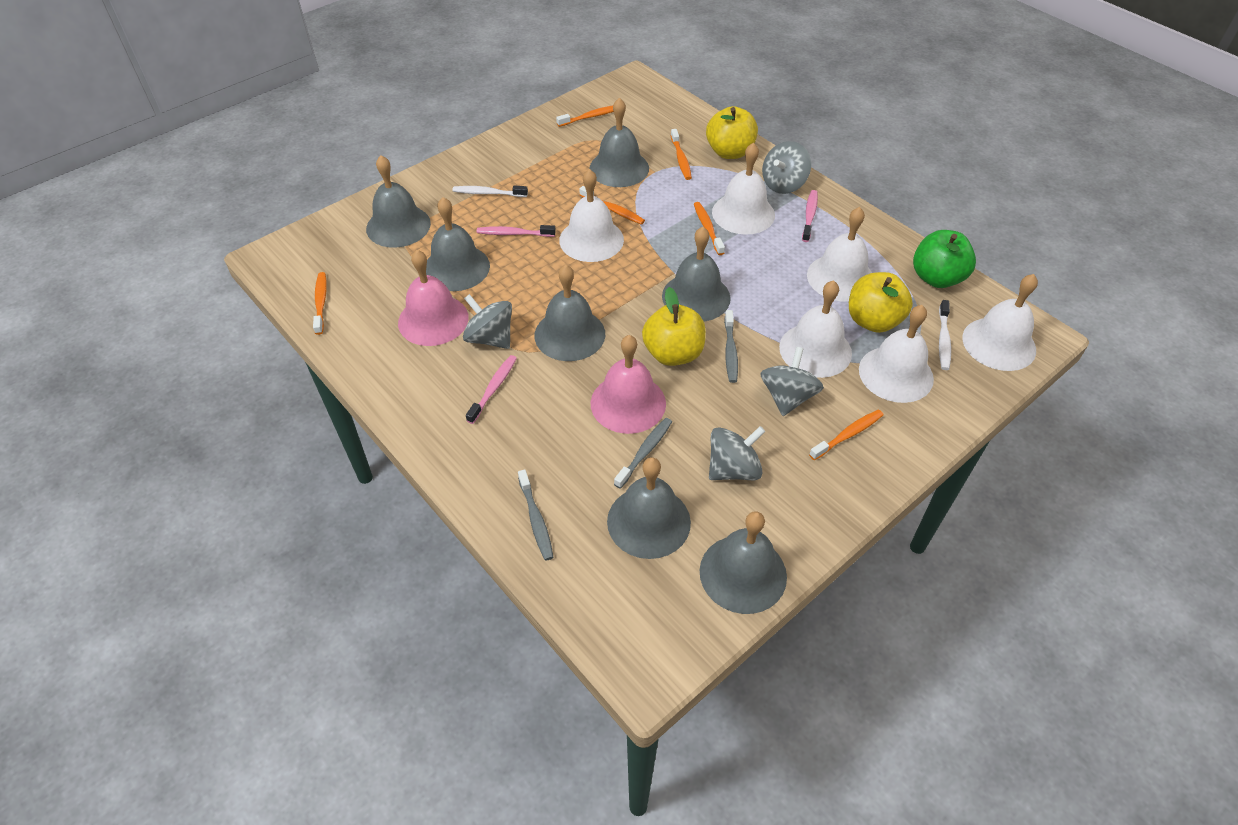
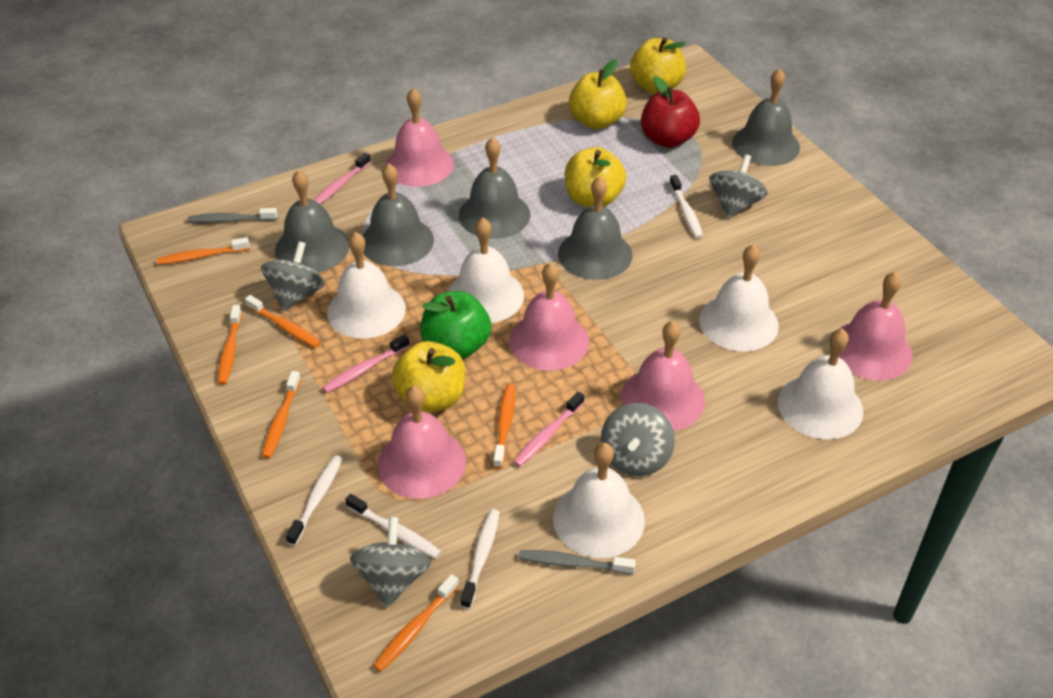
grey bell: [366,155,431,248] [426,197,490,291] [535,265,605,361] [589,98,649,187] [607,457,691,559] [662,227,731,322] [700,511,787,614] = 7 -> [275,170,349,272] [362,163,434,266] [459,137,531,239] [558,176,633,280] [732,69,800,166] = 5
grey toothbrush: [518,469,554,561] [614,418,672,489] [724,310,738,383] = 3 -> [188,208,278,223] [519,550,636,574] = 2
pink bell: [398,250,469,346] [591,335,666,434] = 2 -> [378,386,466,499] [385,88,454,187] [509,263,589,371] [621,321,705,431] [839,272,913,380] = 5
red apple: none = 0 -> [641,76,700,148] = 1
white bell: [559,169,624,262] [712,143,775,235] [779,280,852,378] [807,207,872,302] [859,305,934,403] [962,274,1038,371] = 6 -> [327,232,406,339] [448,218,524,323] [553,443,645,558] [699,244,779,352] [778,329,863,439] = 5
white toothbrush: [452,185,528,197] [939,300,951,370] = 2 -> [286,455,343,546] [345,494,441,559] [461,509,500,609] [669,175,703,239] = 4
yellow apple: [642,287,706,366] [706,106,758,159] [849,272,913,333] = 3 -> [392,341,465,413] [565,147,626,207] [569,59,627,129] [630,37,686,94] = 4

